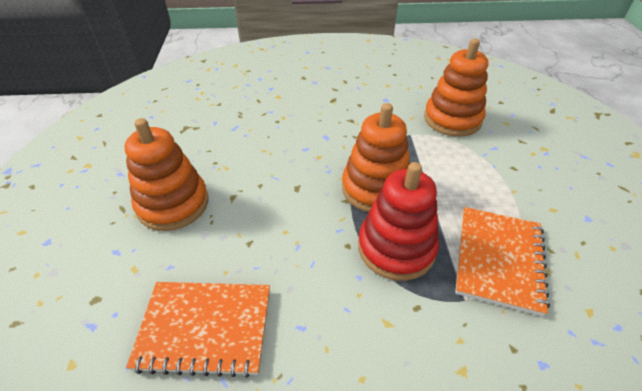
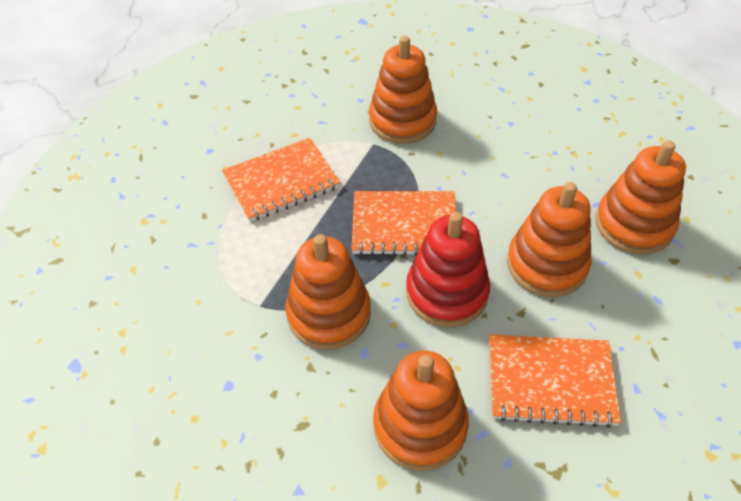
orange notebook: [126,282,270,378] [455,207,550,316] = 2 -> [222,138,341,222] [351,191,456,256] [489,334,621,428] = 3
orange stacking toy: [124,118,208,231] [342,103,410,212] [424,39,488,137] = 3 -> [286,234,371,350] [369,36,437,144] [373,350,469,471] [507,182,591,297] [595,140,686,255] = 5

